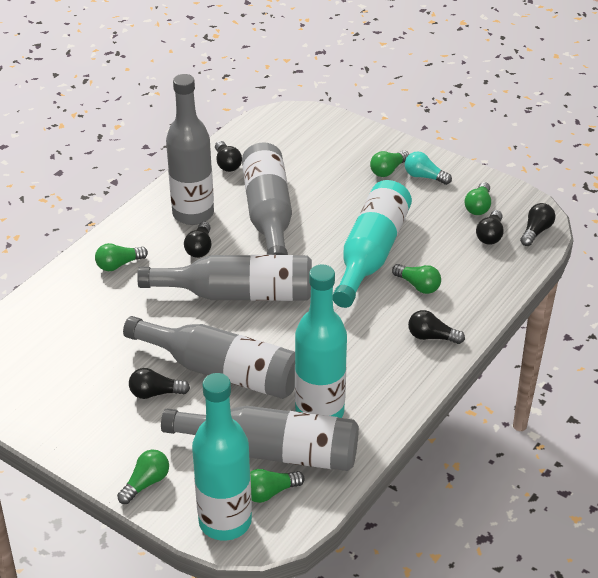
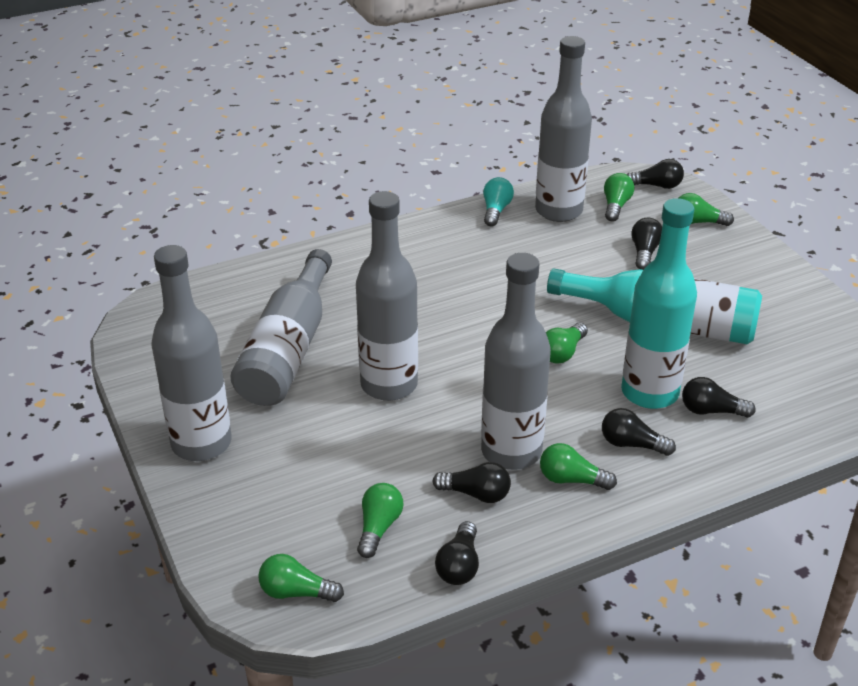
turquoise bottle: [192,373,252,541] [295,265,347,418] [333,180,412,308] = 3 -> [547,268,762,344] [621,198,697,409] = 2

